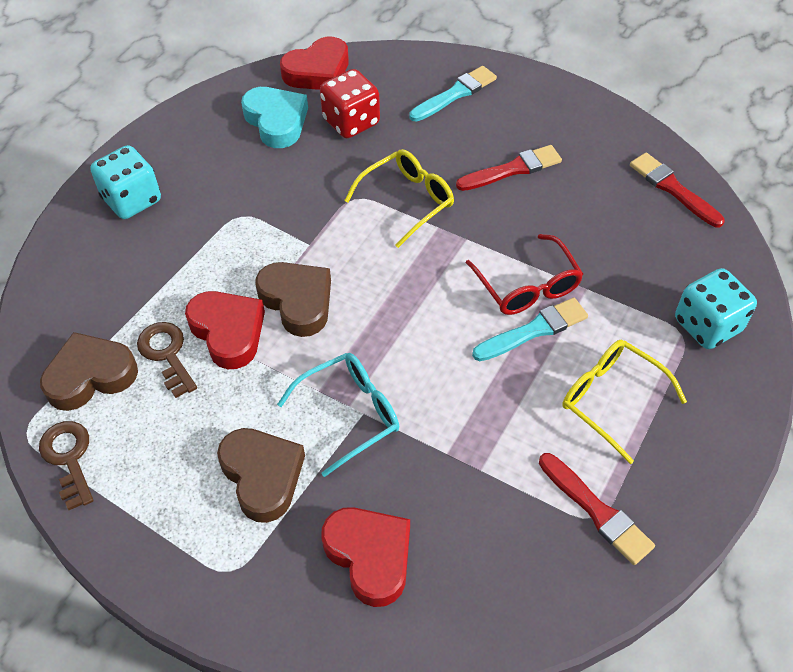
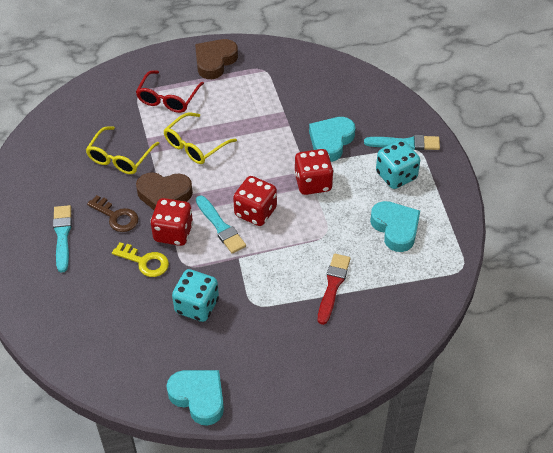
brown heart: [40,332,138,411] [217,428,305,523] [256,262,331,337] = 3 -> [136,172,193,210] [195,39,238,79] = 2
brown key: [39,421,94,510] [137,322,197,398] = 2 -> [87,195,139,232] = 1
red brush: [456,145,562,191] [539,453,655,565] [630,153,725,227] = 3 -> [318,254,351,325] = 1
red dice: [320,69,380,138] = 1 -> [150,198,193,246] [233,176,277,226] [294,149,334,195] = 3
red heart: [185,291,265,369] [280,37,349,90] [321,507,410,607] = 3 -> none = 0
turquoise brush: [409,66,497,122] [472,298,588,361] = 2 -> [53,205,72,273] [196,196,246,254] [364,135,440,150] = 3
turquoise glasses: [277,353,399,477] = 1 -> none = 0
turquoise heart: [241,87,308,148] = 1 -> [167,370,224,426] [309,117,355,162] [370,201,420,252] = 3
yellow key: none = 0 -> [112,242,169,277] = 1

